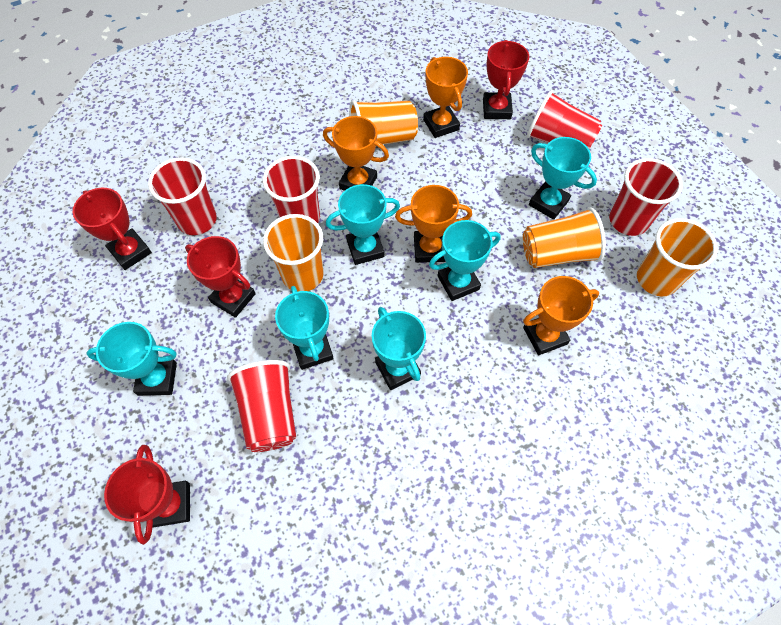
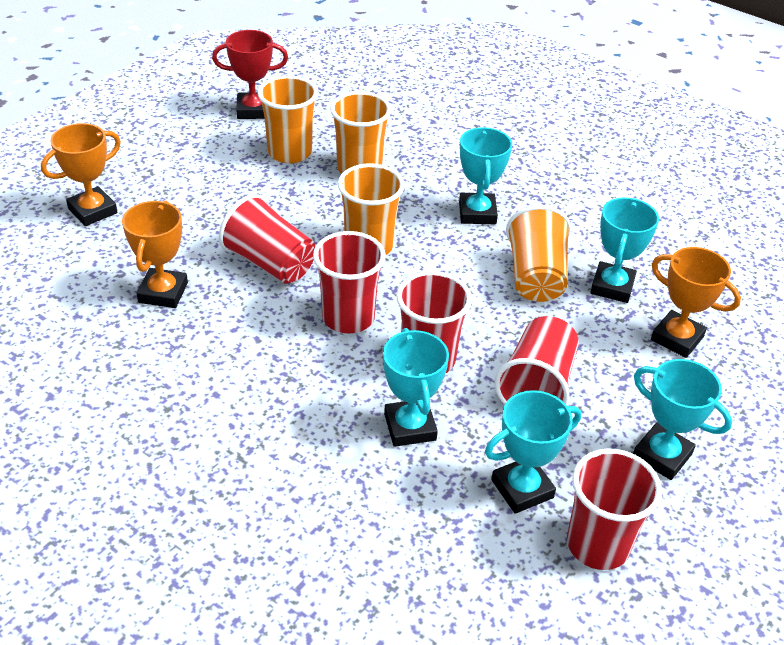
orange trophy: [323,116,389,191] [395,185,472,263] [423,57,468,138] [523,276,599,355] = 4 -> [41,123,121,226] [122,200,188,308] [651,247,741,358] = 3
red trophy: [73,188,152,270] [104,445,190,545] [185,236,256,318] [483,40,529,119] = 4 -> [212,30,288,119] = 1
turquoise trophy: [86,322,177,396] [275,286,334,370] [326,184,400,265] [372,307,426,390] [429,220,501,301] [529,137,597,220] = 6 -> [383,328,449,447] [459,127,512,224] [485,390,581,514] [590,198,659,303] [633,359,732,480] = 5

